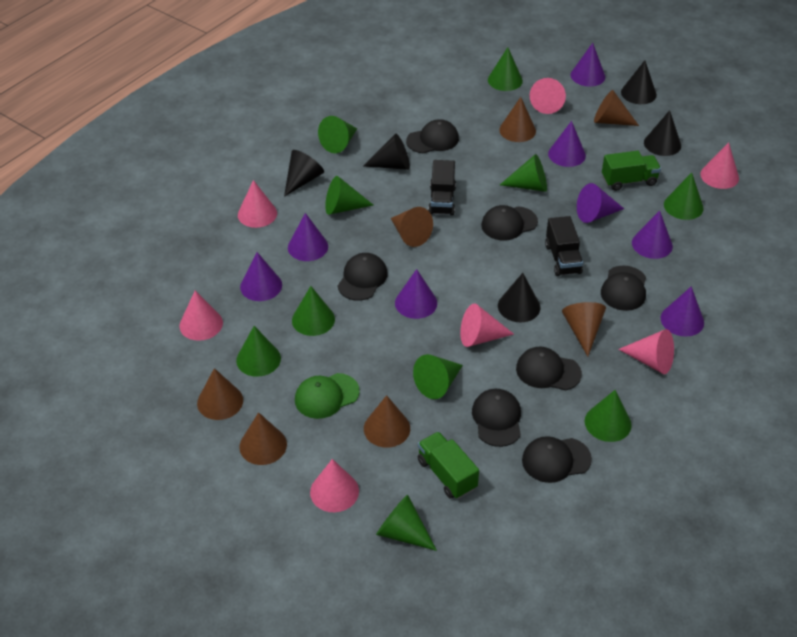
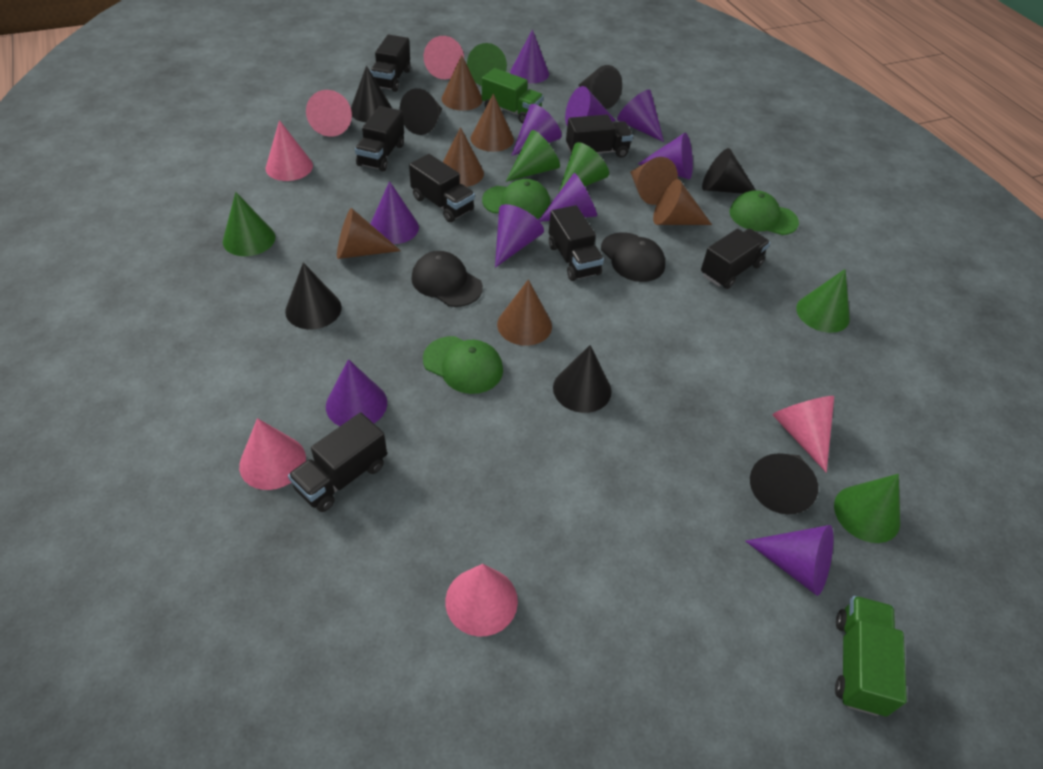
black cap: [337,253,388,301] [406,119,459,153] [472,389,521,447] [481,205,538,240] [516,347,582,390] [522,436,592,483] [601,265,646,311] = 7 -> [411,251,483,307] [601,232,665,282] = 2
black cone: [284,150,324,197] [364,134,410,170] [498,273,540,322] [621,60,657,104] [644,110,681,156] = 5 -> [285,262,342,329] [351,66,392,122] [399,88,442,135] [553,345,611,413] [579,65,622,109] [702,148,756,194] [750,453,818,515] = 7
black truck: [428,160,456,215] [545,216,583,276] = 2 -> [288,413,387,512] [355,106,404,171] [370,35,411,92] [409,154,475,222] [549,205,604,281] [566,115,633,158] [701,229,770,289] = 7
green cap: [295,373,360,419] = 1 -> [423,336,503,394] [482,179,551,218] [729,190,799,235] = 3
green cone: [236,326,281,376] [292,286,335,336] [318,116,357,153] [325,176,373,215] [376,494,437,551] [413,354,463,399] [488,47,523,91] [500,154,547,192] [585,390,632,442] [664,173,704,220] = 10 -> [223,192,275,256] [467,43,507,86] [506,130,560,182] [558,142,609,193] [796,269,850,333] [834,474,900,543] = 6
pink cone: [179,291,223,341] [238,180,277,228] [310,459,359,512] [460,303,514,347] [530,78,566,114] [618,329,674,374] [700,142,739,189] = 7 -> [239,418,306,490] [265,120,313,181] [306,90,352,137] [424,36,464,79] [445,564,518,637] [773,396,834,473] = 6
purple cone: [240,252,282,301] [288,213,328,261] [395,269,437,319] [548,121,586,167] [571,43,605,86] [577,183,624,223] [632,210,673,259] [661,286,704,337] = 8 -> [326,359,387,426] [370,181,419,244] [495,204,544,268] [510,29,549,83] [511,104,562,156] [539,173,597,222] [565,86,616,126] [617,89,664,142] [638,133,693,179] [745,525,833,596] = 10

